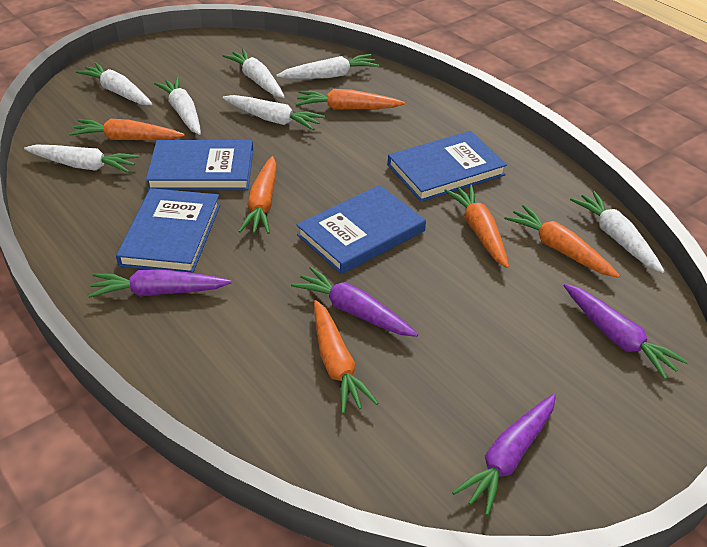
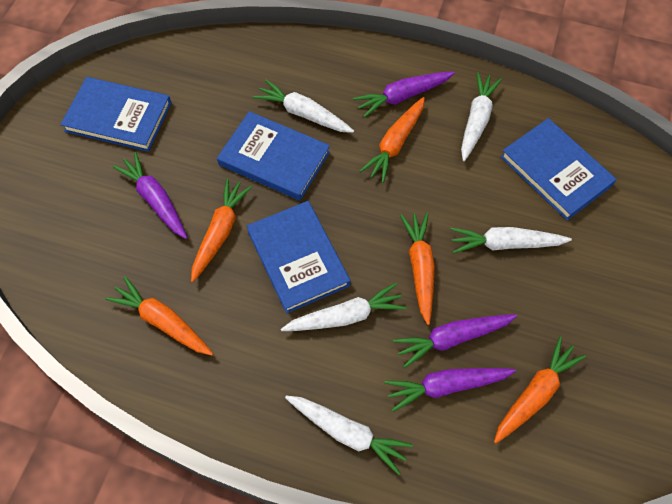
orange carrot: [69,118,185,140] [238,156,277,234] [296,89,405,110] [314,300,379,414] [444,184,509,268] [504,205,620,278] = 6 -> [105,276,213,355] [191,178,253,282] [360,97,425,183] [400,213,435,325] [494,337,586,443] = 5
white carrot: [24,145,139,173] [76,62,152,105] [154,77,201,135] [222,95,325,130] [223,49,285,98] [276,54,379,79] [570,191,664,273] = 7 -> [253,79,354,133] [281,282,406,331] [285,396,413,475] [450,227,572,254] [461,72,502,161] = 5

